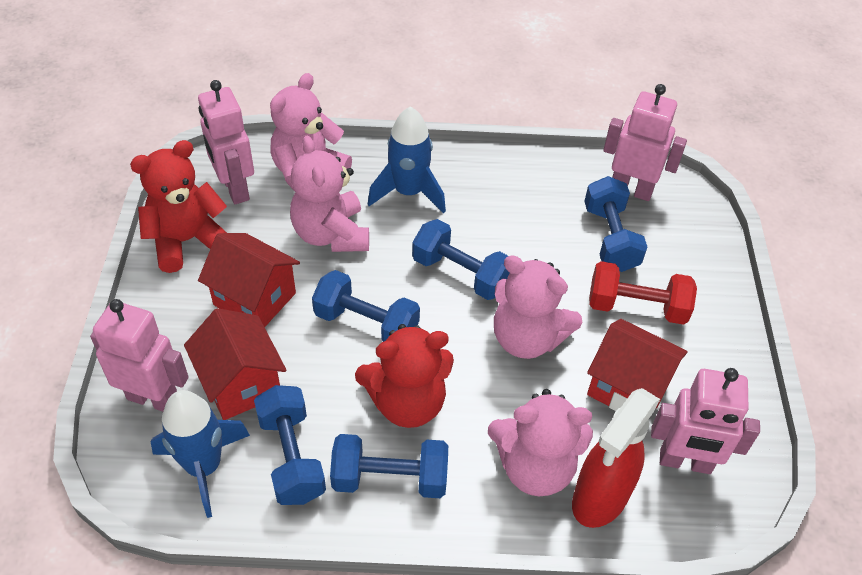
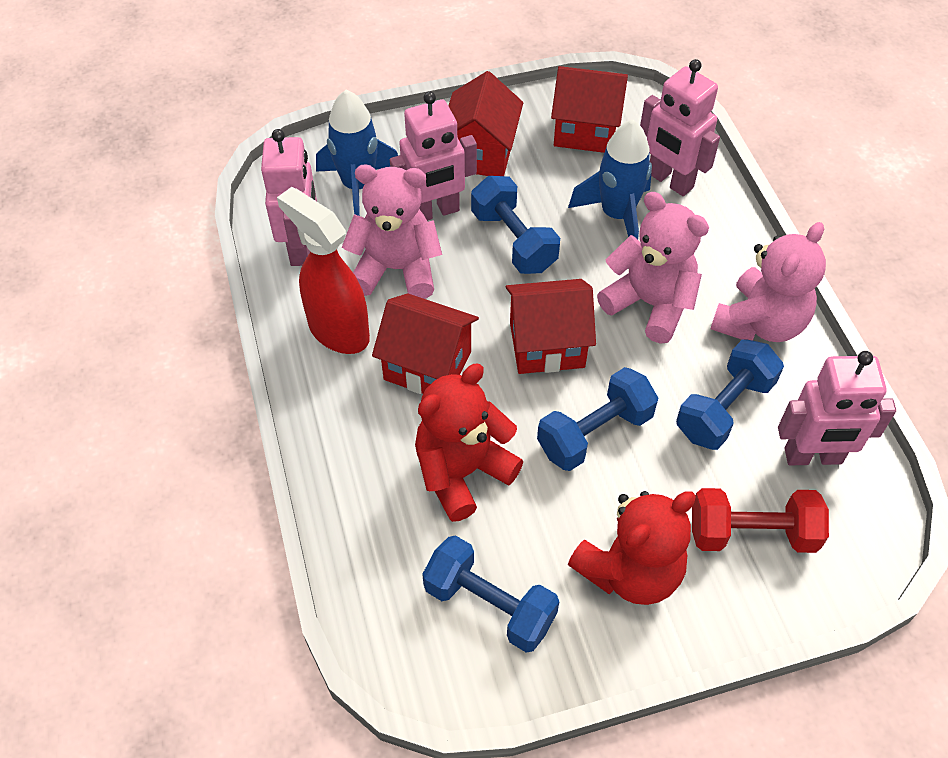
blue dumbbell: [254,385,326,505] [312,270,420,342] [330,434,448,498] [412,219,510,300] [584,176,647,272] = 5 -> [422,535,559,653] [471,176,560,274] [537,367,658,471] [676,339,784,450] = 4
pink teddy bear: [270,73,352,191] [290,135,369,252] [488,389,593,496] [494,255,582,359] = 4 -> [342,164,442,299] [597,192,709,344] [711,222,826,342] = 3
red house: [184,308,287,420] [198,233,300,327] [587,319,688,411] = 3 -> [372,293,479,394] [448,71,523,176] [506,279,596,374] [551,66,628,153] = 4

